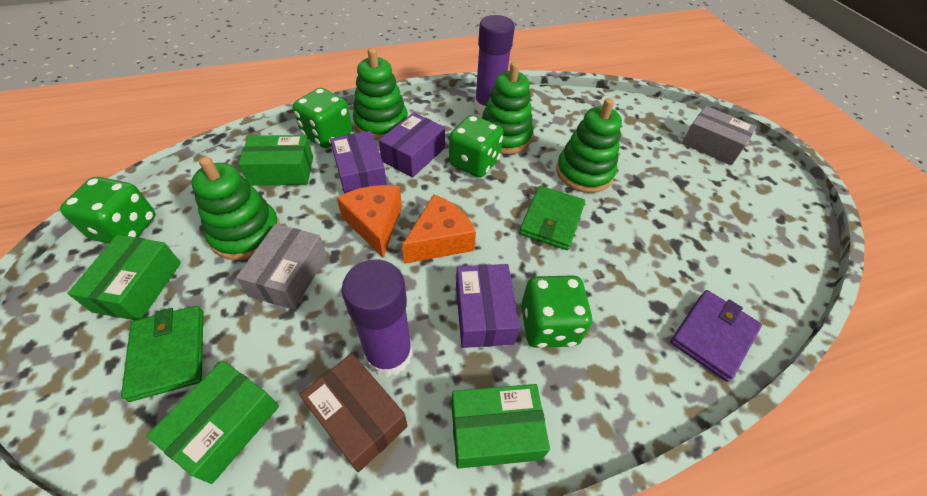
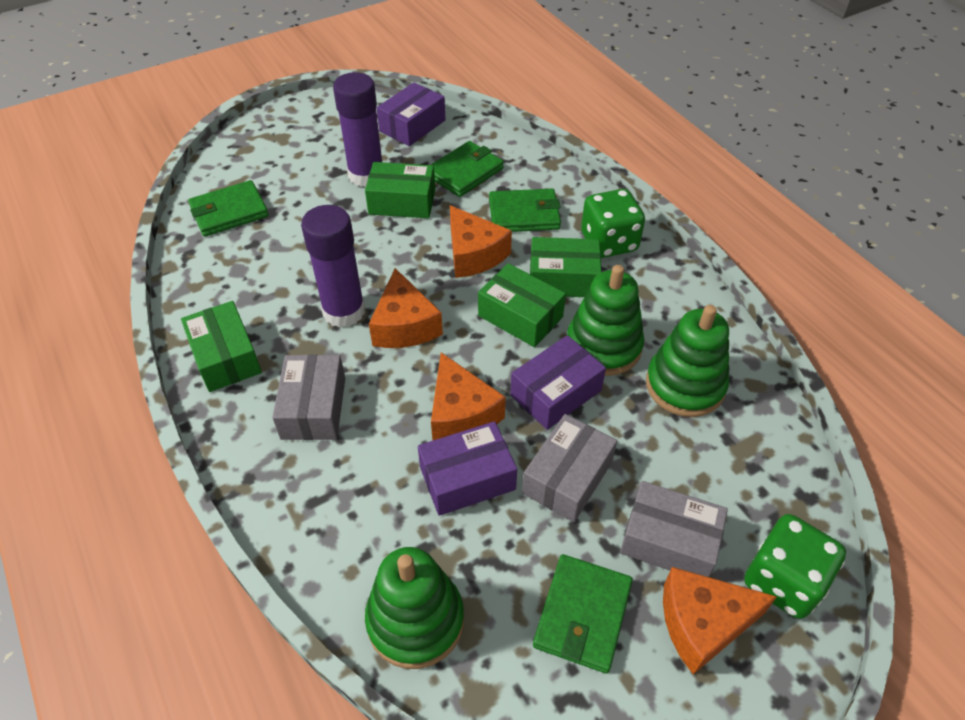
brown box: [299,353,408,472] = 1 -> none = 0
green dice: [60,177,156,244] [293,88,352,148] [449,115,504,177] [521,275,592,348] = 4 -> [581,189,645,258] [744,514,846,619] = 2
green stacking toy: [191,156,280,260] [353,48,408,140] [482,62,533,154] [556,98,622,193] = 4 -> [365,547,464,669] [567,265,644,376] [646,305,729,417] = 3
green wallet: [121,306,203,402] [519,186,585,250] = 2 -> [188,180,269,237] [431,141,504,197] [489,189,561,232] [533,554,633,673] = 4
grey box: [236,224,327,310] [682,106,757,165] = 2 -> [272,354,345,440] [522,414,617,522] [620,481,728,577] = 3
orange cheese: [337,185,402,258] [402,194,476,264] = 2 -> [369,268,443,348] [431,352,506,440] [450,205,512,278] [663,567,777,675] = 4
purple wallet: [670,290,762,382] = 1 -> none = 0

